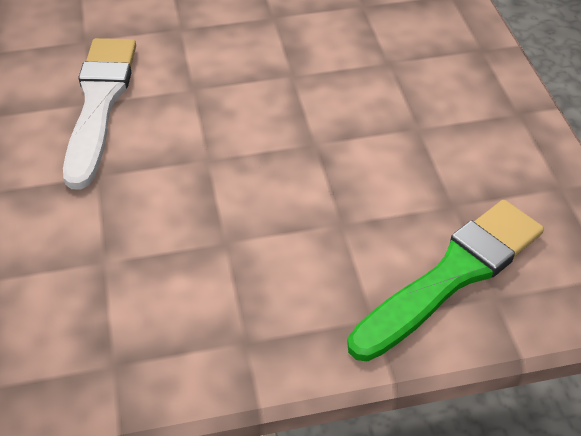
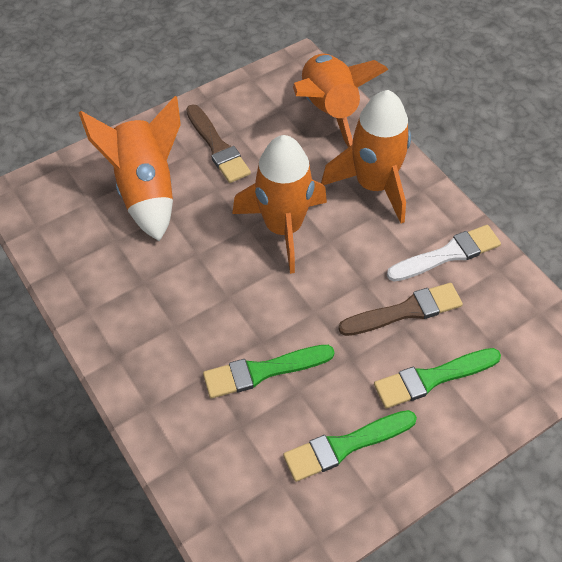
brown brush: none = 0 -> [186,104,251,183] [338,283,463,336] = 2
green brush: [347,200,544,362] = 1 -> [203,345,335,399] [283,410,417,482] [374,348,501,409] = 3
orange rocket: none = 0 -> [79,96,181,242] [232,135,327,274] [293,54,389,148] [321,90,411,223] = 4

